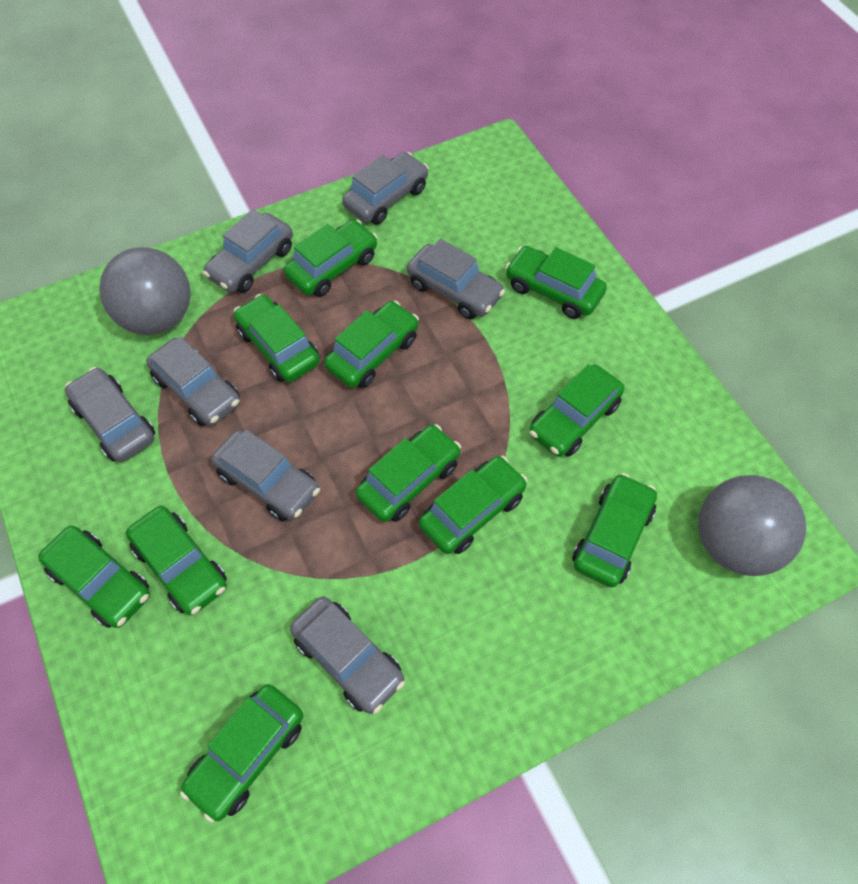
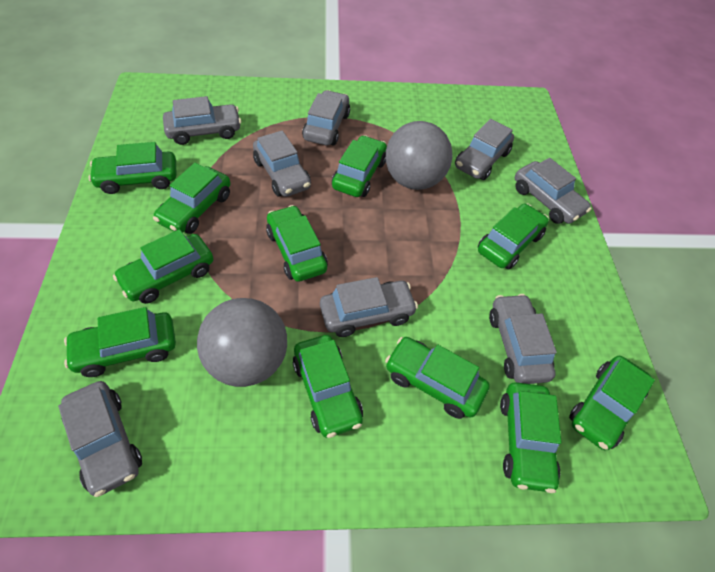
grey car: [65,367,155,462] [146,336,240,426] [203,209,293,293] [211,429,320,521] [290,596,405,714] [342,152,429,225] [407,239,505,319] = 7 -> [58,381,142,497] [163,96,241,145] [253,131,311,197] [302,90,350,145] [320,277,418,337] [455,119,514,180] [489,294,557,384] [515,158,592,224] = 8

